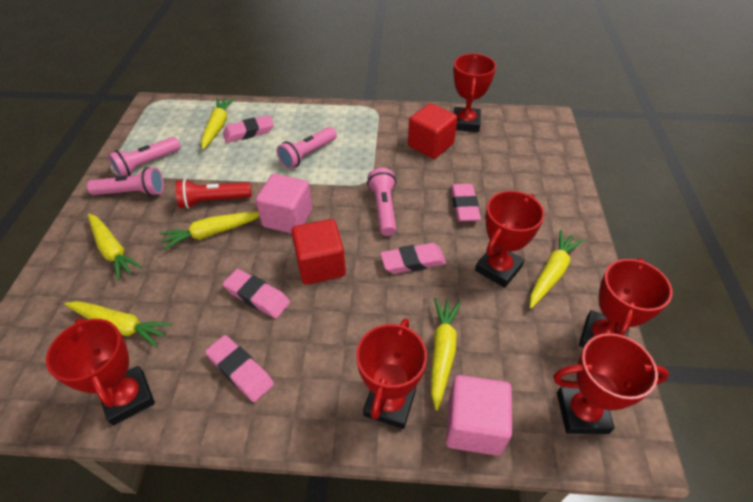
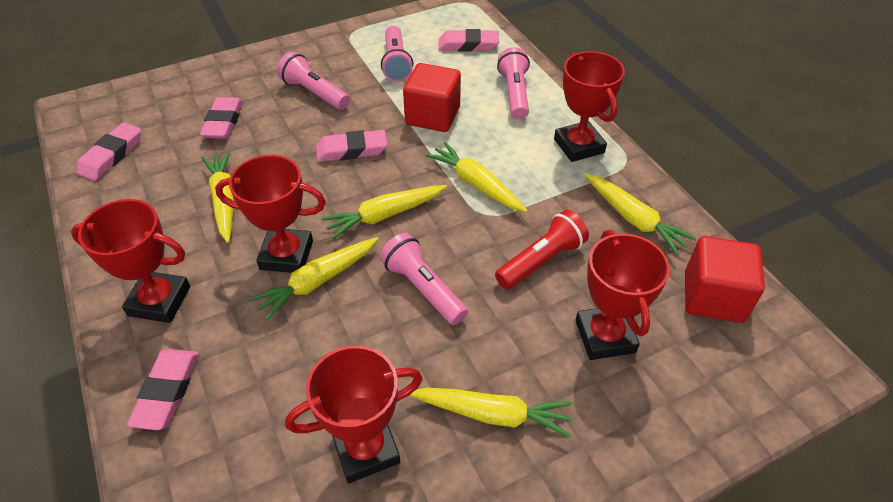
pink cube: [255,174,312,234] [446,375,512,456] = 2 -> none = 0
red trophy: [46,318,155,425] [356,318,427,429] [453,54,496,132] [475,191,545,288] [553,333,669,434] [579,258,672,348] = 6 -> [71,199,190,323] [215,155,326,273] [285,346,423,483] [554,51,625,162] [575,230,670,360] = 5

